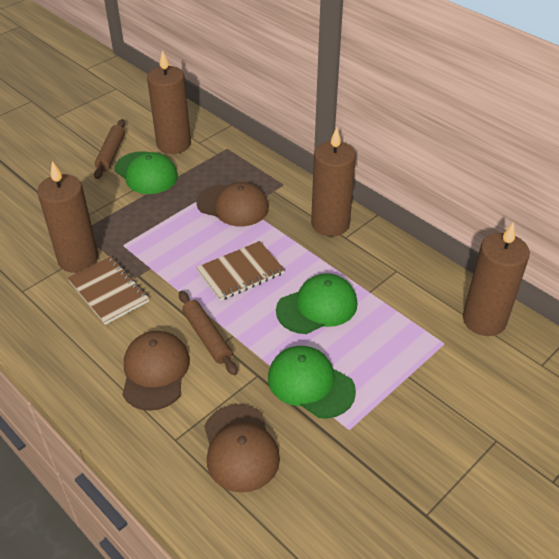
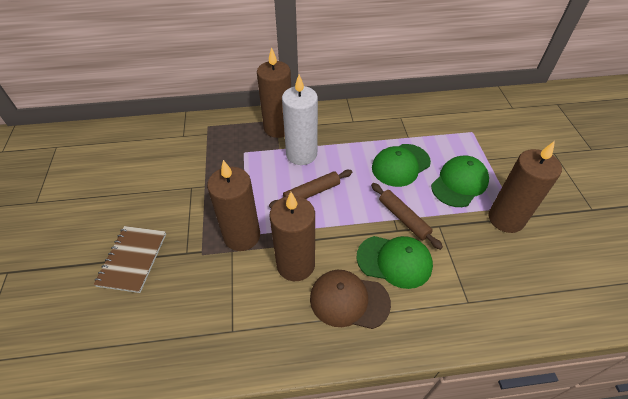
brown cap: [122,331,190,411] [196,182,269,226] [204,404,280,493] = 3 -> [310,270,391,329] = 1
brown notebook: [67,256,149,325] [196,241,285,301] = 2 -> [93,226,166,293] = 1
white candle: none = 0 -> [282,75,318,165] = 1

